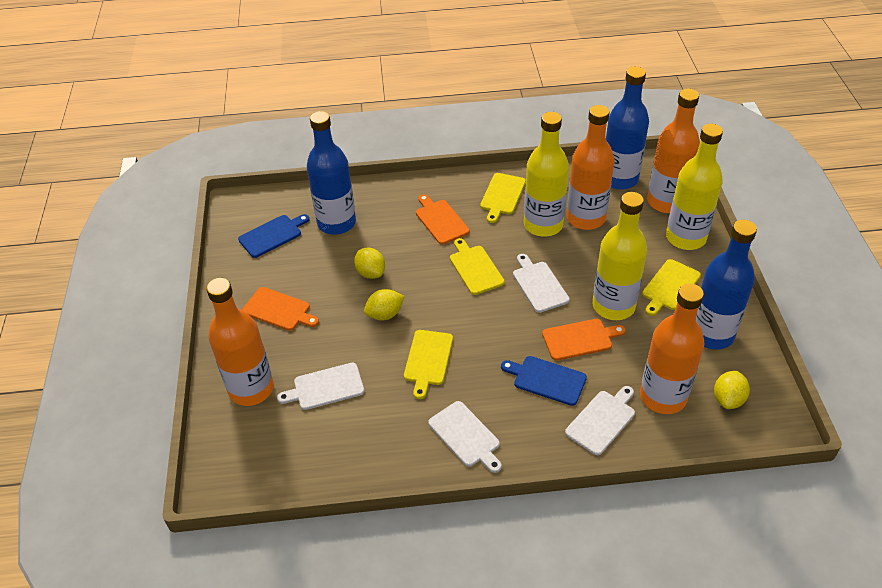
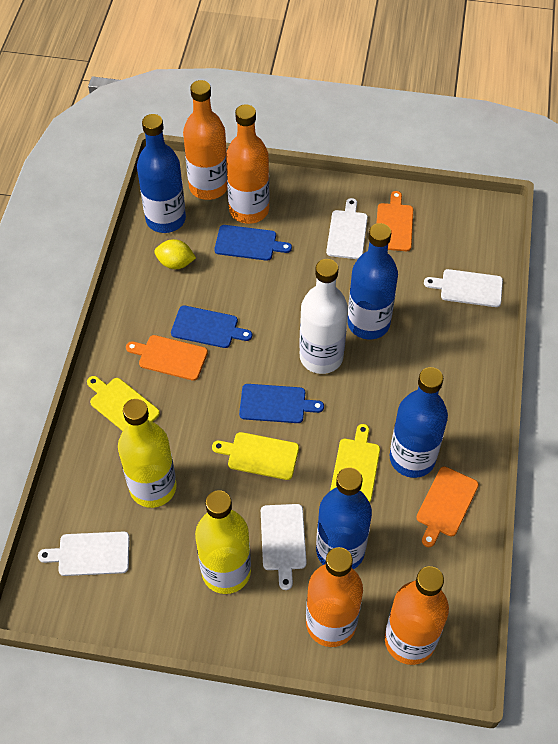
blue bottle: [307,111,356,235] [606,66,649,190] [696,220,757,349] = 3 -> [137,114,186,233] [316,467,372,569] [347,223,398,339] [389,367,448,478] = 4
blue cutting board: [238,214,309,258] [501,356,587,406] = 2 -> [171,306,252,348] [214,225,292,261] [239,384,324,423] = 3
white bottle: none = 0 -> [299,259,348,374] = 1
yellow bottle: [524,112,569,237] [592,192,647,320] [666,124,723,250] = 3 -> [118,399,177,508] [195,490,251,594] = 2
yellow cutting board: [404,330,453,399] [450,238,505,295] [480,173,526,223] [642,259,701,316] = 4 -> [87,376,160,431] [212,432,299,480] [330,424,380,503] = 3
yellow lemon: [354,247,385,279] [364,289,405,321] [714,371,750,409] = 3 -> [154,239,196,269] = 1

